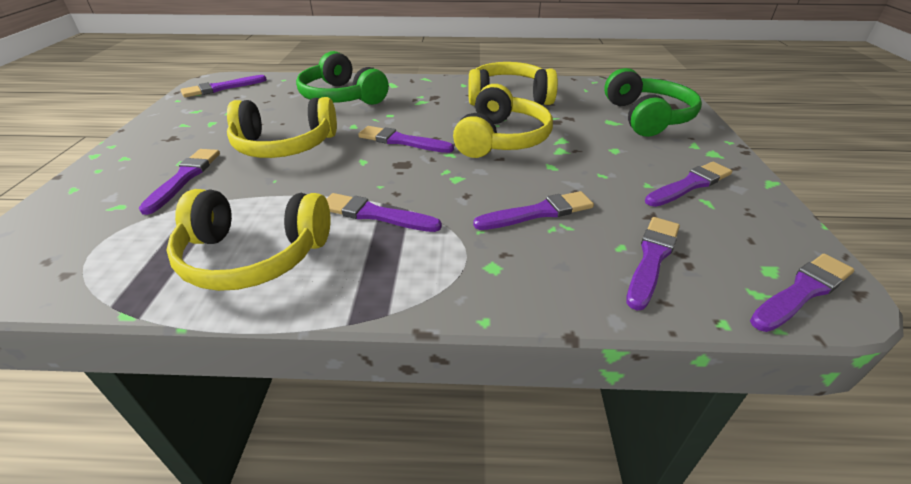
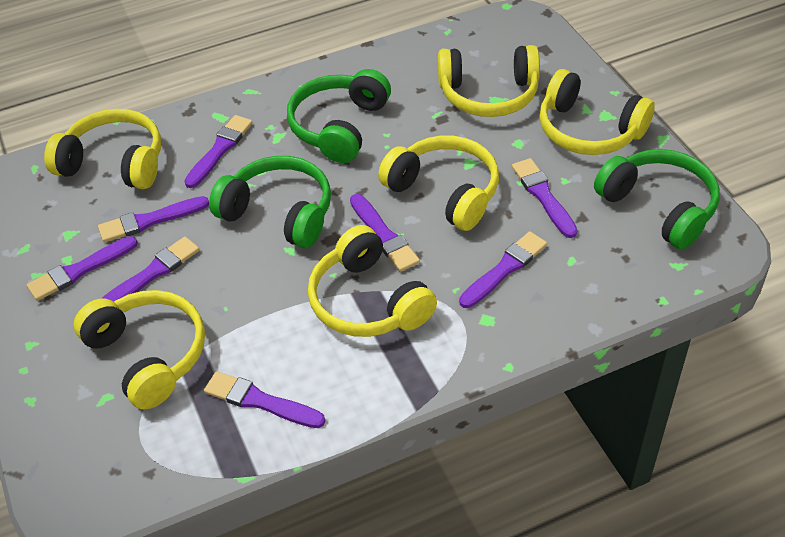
green headphones: [296,51,389,105] [604,68,702,137] = 2 -> [209,156,331,249] [287,69,391,163] [594,149,720,249] = 3
yellow headphones: [166,189,331,291] [227,97,337,158] [453,84,553,158] [468,62,558,105] = 4 -> [44,109,161,189] [74,290,205,410] [308,225,437,337] [378,135,499,231] [438,45,540,117] [539,69,655,155] = 6

